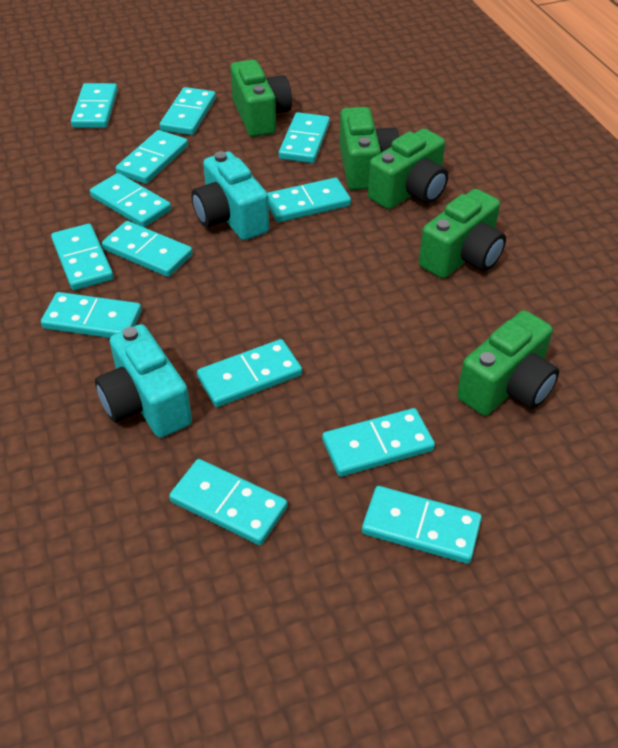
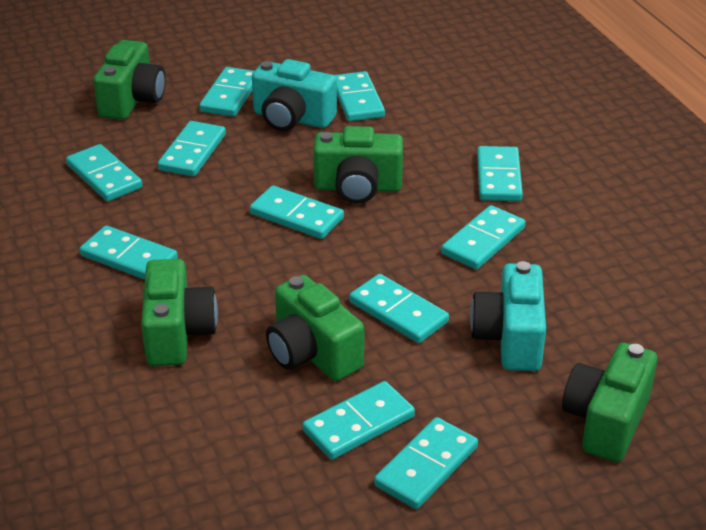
turquoise domino: [41,292,142,338] [51,224,114,290] [71,83,118,128] [90,173,171,227] [102,221,193,277] [115,130,188,184] [160,87,216,135] [169,459,288,545] [197,339,302,407] [267,178,351,222] [279,112,330,163] [322,408,435,477] [362,486,482,564] = 13 -> [66,144,142,201] [80,225,178,280] [158,121,226,177] [199,67,254,117] [250,186,344,239] [302,381,415,460] [334,71,385,121] [349,274,449,343] [374,417,478,509] [441,205,526,270] [477,146,523,201] = 11

